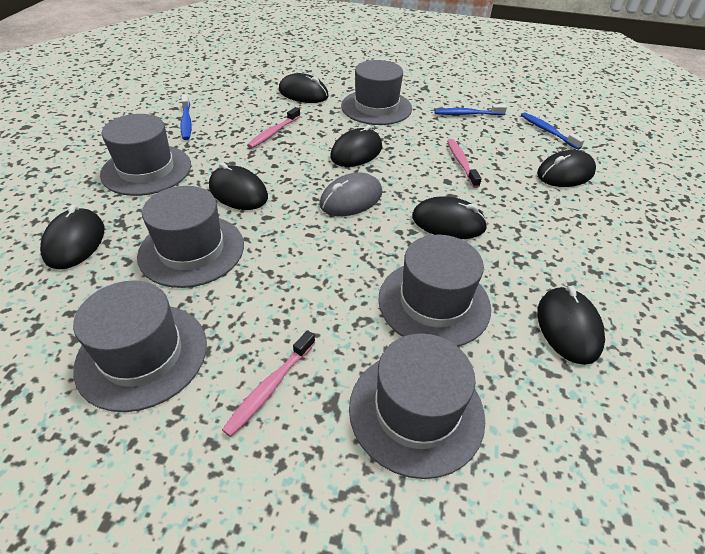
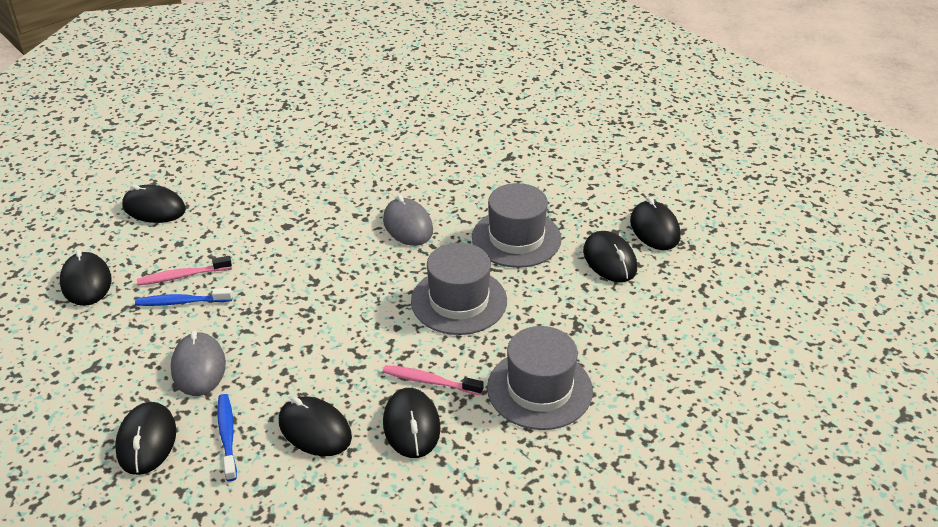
blue toothbrush: [180,95,192,140] [434,104,507,115] [521,112,585,150] = 3 -> [135,288,232,306] [217,394,237,481] = 2
grey hat: [73,280,207,412] [100,114,191,196] [137,186,244,288] [341,60,412,125] [349,333,485,479] [378,235,491,347] = 6 -> [411,243,507,335] [472,183,561,268] [487,326,593,430] = 3
grey mouse: [320,172,382,216] = 1 -> [171,331,226,396] [383,195,433,246] = 2
pink toothbrush: [222,330,315,437] [247,107,300,148] [447,139,482,188] = 3 -> [137,256,232,285] [383,365,484,395] = 2

